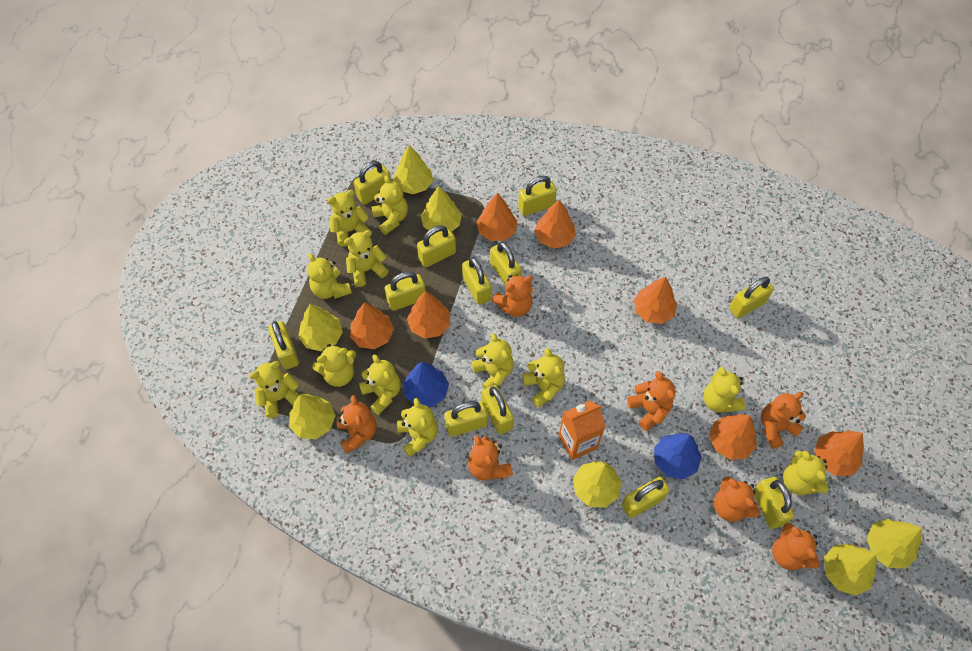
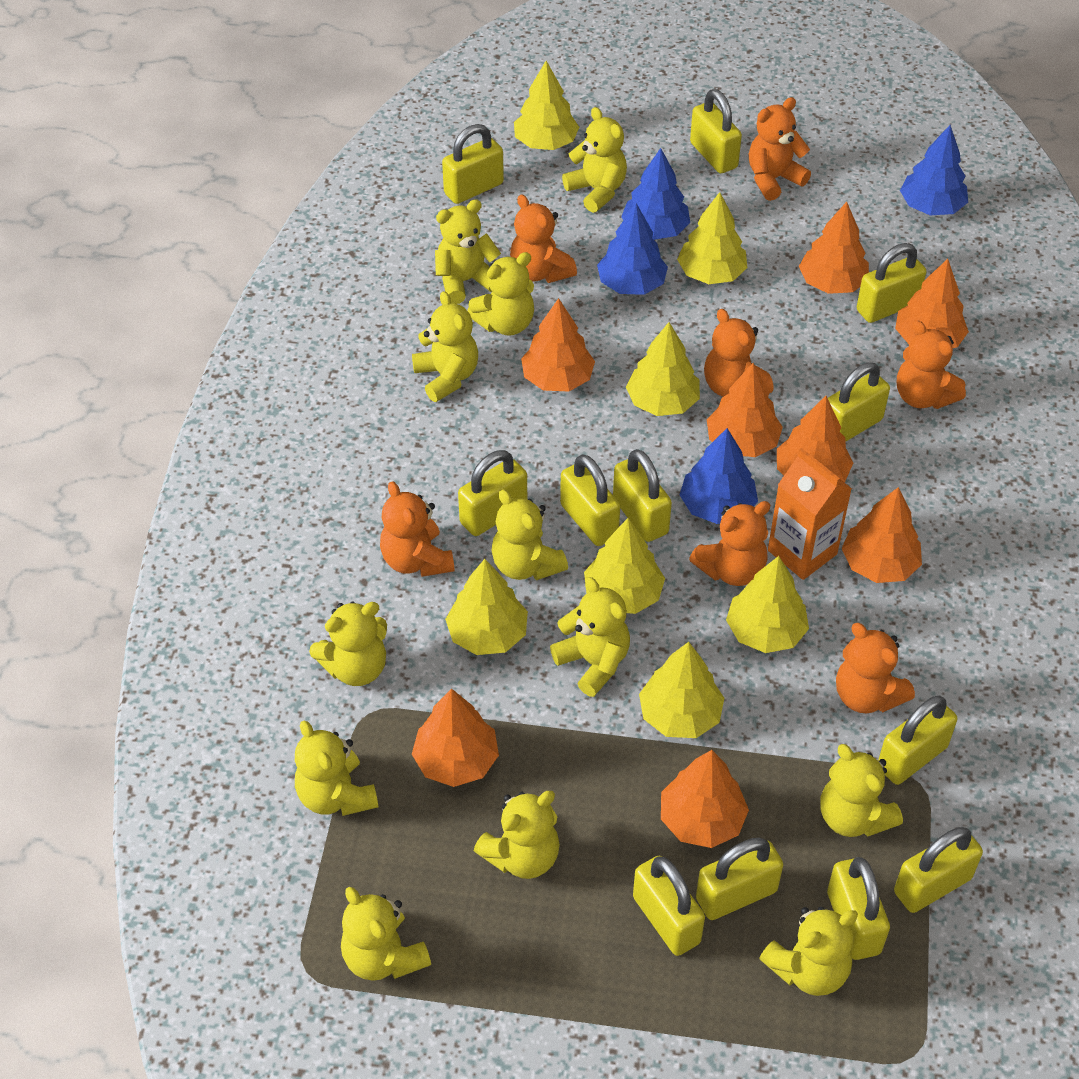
blue tree: [404,362,449,407] [654,433,702,480] = 2 -> [597,203,668,295] [621,148,690,240] [679,428,758,524] [900,125,968,216] = 4
orange tree: [350,302,394,349] [407,291,450,339] [476,193,517,241] [534,200,576,249] [634,277,677,324] [709,414,757,460] [814,431,864,476] = 7 -> [412,688,499,787] [521,298,595,391] [661,750,749,848] [707,363,783,457] [777,396,853,482] [799,202,869,294] [841,487,922,583] [895,259,969,348] = 8

